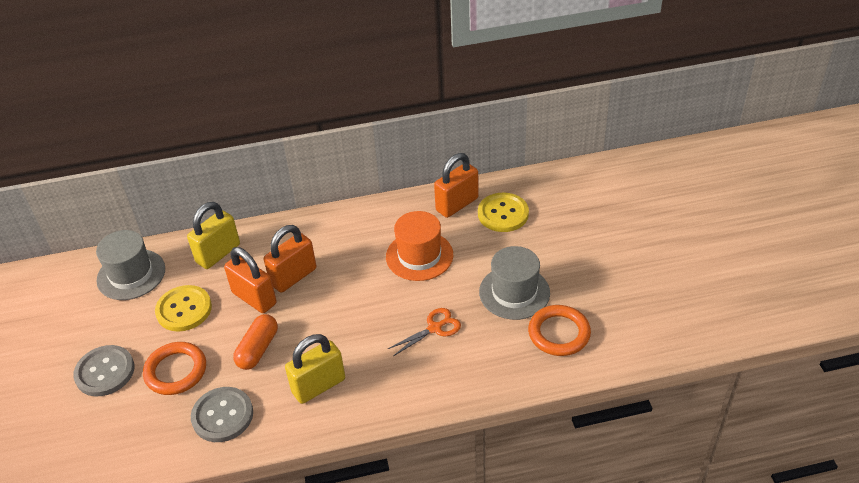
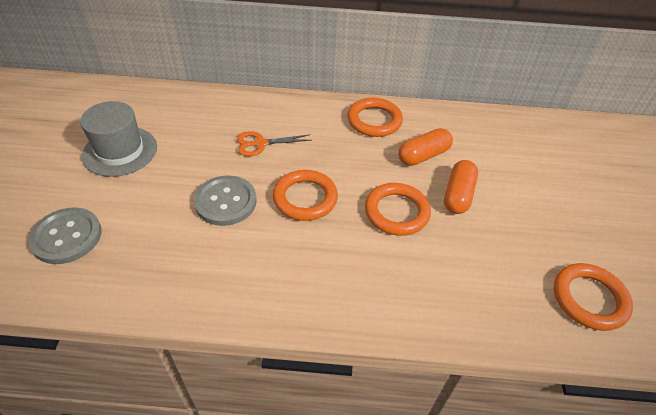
grey hat: [96,230,165,300] [479,246,550,320] = 2 -> [80,101,157,177] = 1
orange capsule: [233,314,278,370] = 1 -> [398,128,453,166] [444,160,478,214] = 2
orange hat: [386,211,453,281] = 1 -> none = 0
orange padlock: [224,247,276,313] [264,225,316,293] [434,153,479,218] = 3 -> none = 0
orange ring: [143,342,206,395] [528,305,591,356] = 2 -> [273,170,338,221] [347,98,403,137] [365,183,431,236] [554,263,633,331] = 4
yellow button: [155,285,212,331] [478,193,529,232] = 2 -> none = 0
yellow padlock: [187,202,240,269] [285,334,345,404] = 2 -> none = 0

